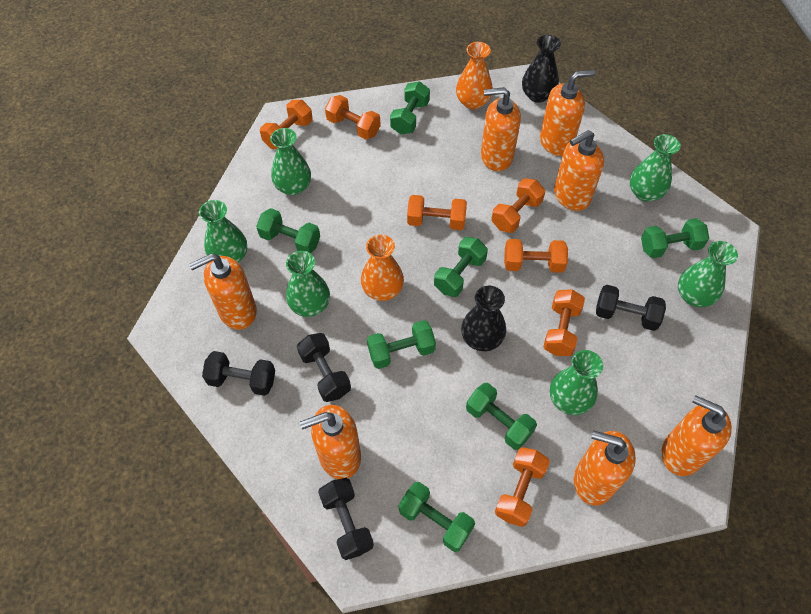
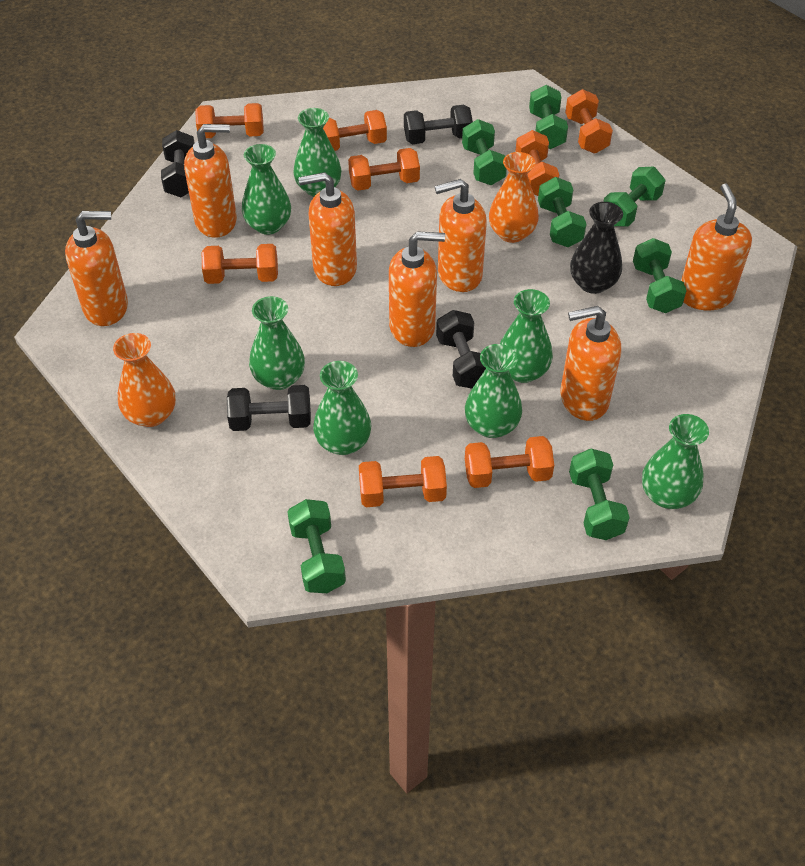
black vase: [461,286,506,351] [522,35,561,103] = 2 -> [570,202,623,294] = 1
green vase: [199,200,247,263] [270,128,311,195] [286,251,330,317] [550,350,603,415] [630,134,681,202] [678,241,738,307] = 6 -> [242,144,291,235] [249,296,305,390] [293,108,342,197] [313,361,371,455] [465,344,522,438] [500,289,553,383] [642,414,709,509] = 7
orange dumbbell: [260,100,313,149] [325,95,381,140] [407,195,467,230] [491,178,545,233] [495,447,550,527] [504,239,568,273] [543,289,585,356] = 7 -> [195,103,264,138] [202,244,278,284] [323,110,387,151] [348,148,420,191] [359,456,447,507] [465,436,554,488] [515,130,559,196] [565,89,613,154] = 8

